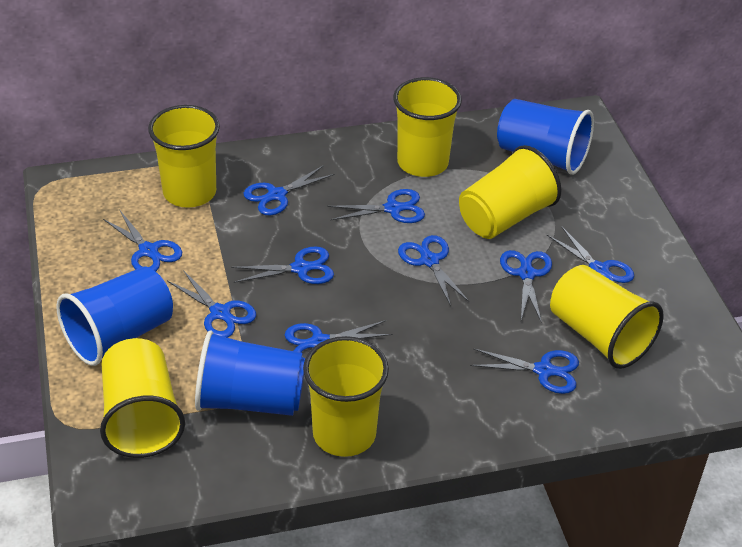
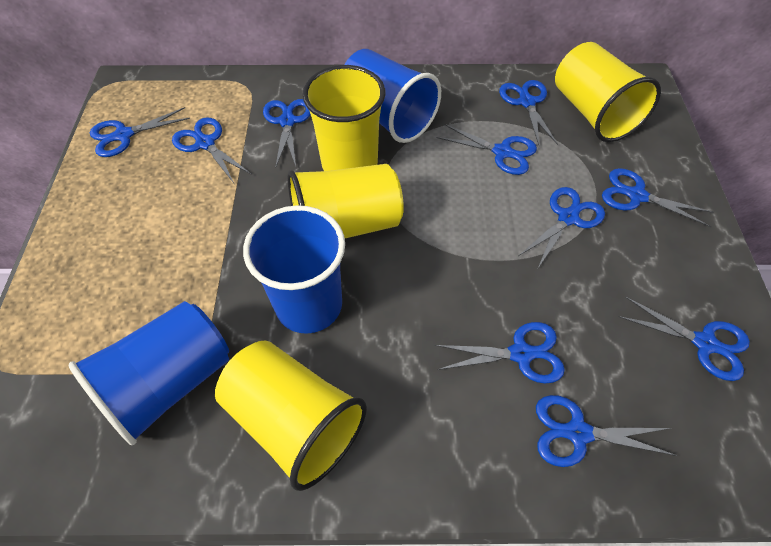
yellow cup: [100,338,185,458] [148,105,220,208] [303,336,389,457] [393,77,462,177] [459,145,562,239] [550,265,664,369] = 6 -> [215,341,367,491] [287,164,404,238] [303,65,385,171] [555,42,661,142] = 4

